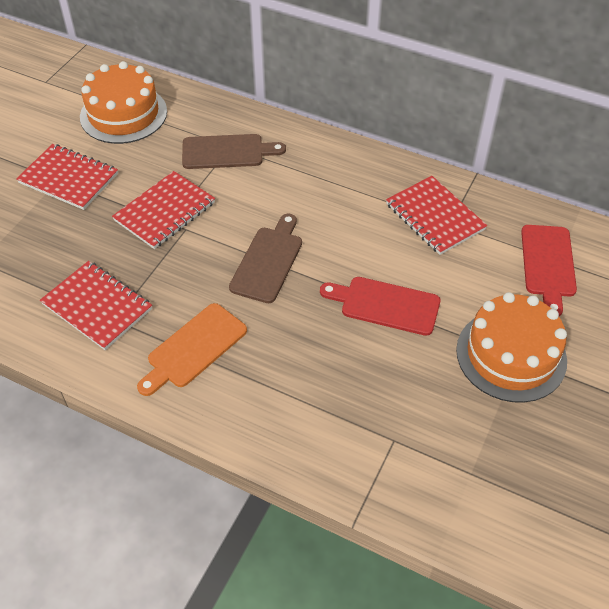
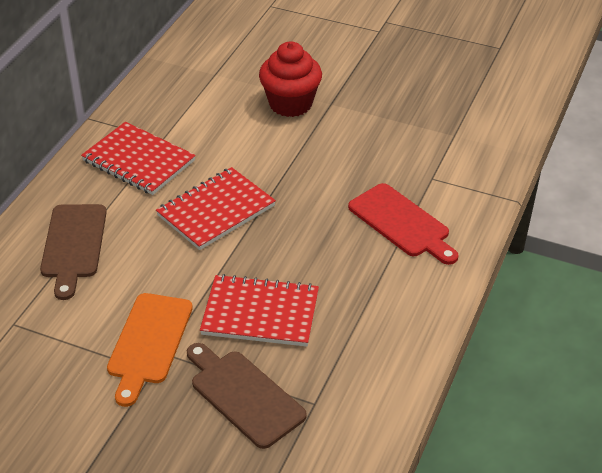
orange cake: [80,61,167,144] [456,292,567,403] = 2 -> none = 0
red cupcake: none = 0 -> [259,41,322,117] = 1
red cutting board: [320,277,440,336] [521,225,577,316] = 2 -> [348,183,459,265] = 1
red notebook: [16,144,118,210] [40,261,152,350] [112,171,215,249] [386,176,487,255] = 4 -> [81,122,196,195] [156,167,276,250] [200,274,319,347] = 3

